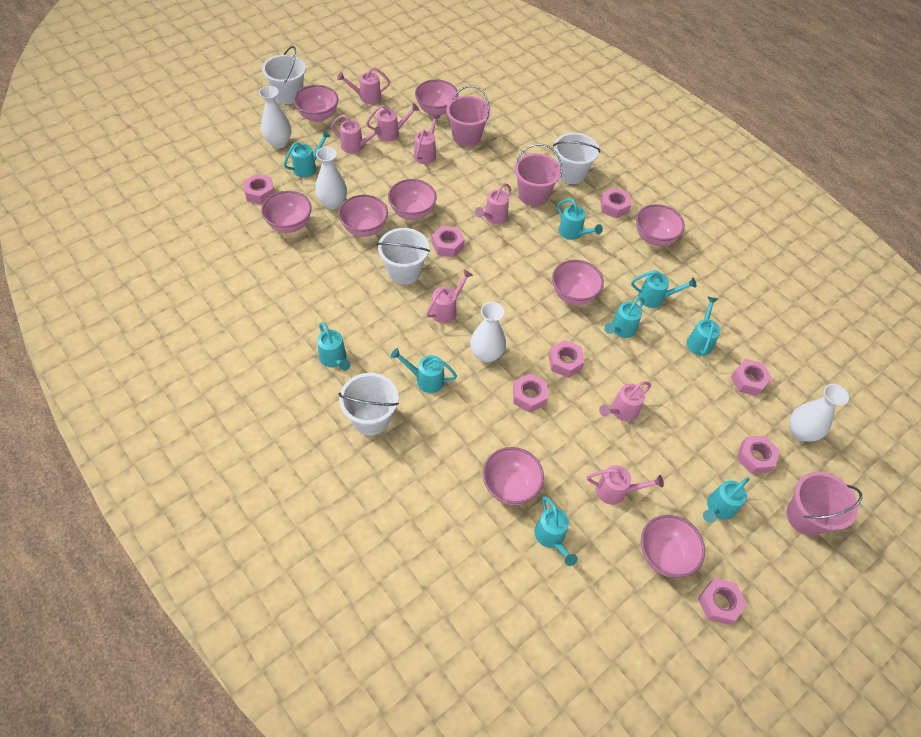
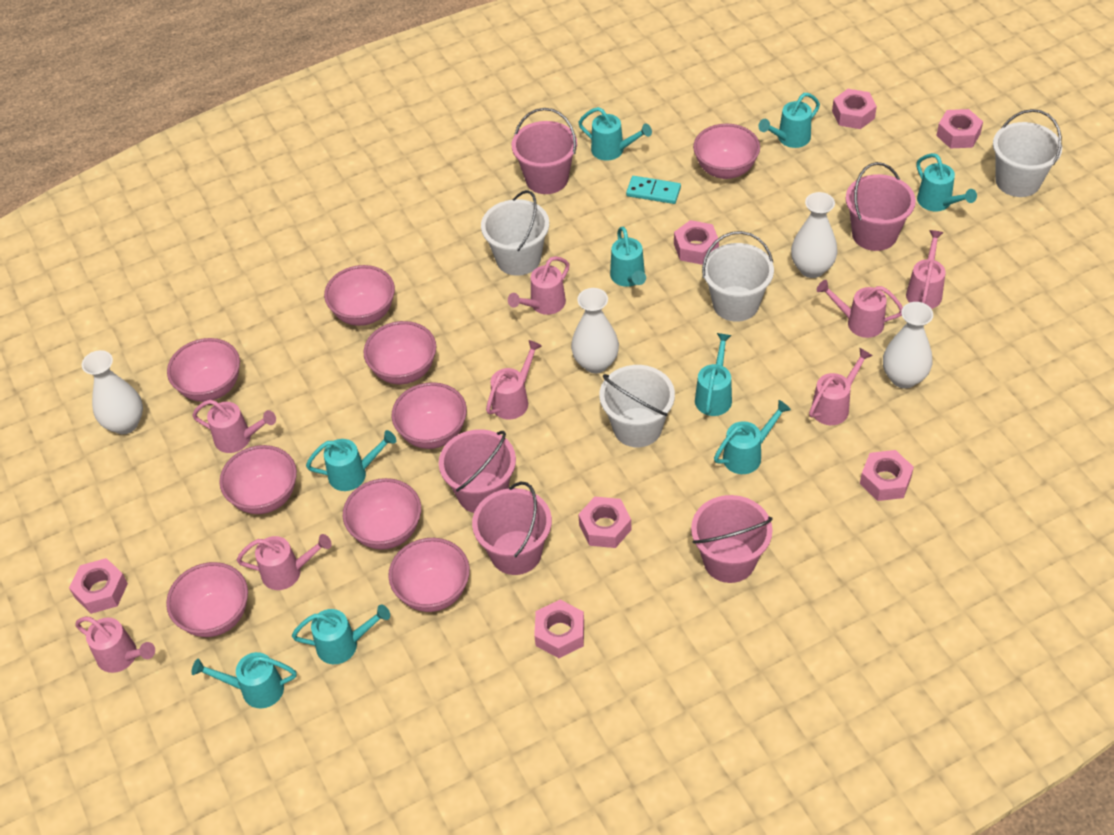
pink bucket: [446,85,491,146] [515,143,562,206] [786,472,862,536] = 3 -> [439,429,516,513] [472,481,552,575] [512,108,577,194] [691,495,773,583] [845,162,916,251] = 5
pink nut: [243,174,274,205] [432,226,465,257] [513,373,548,413] [548,340,585,378] [600,187,631,218] [698,578,747,625] [731,359,772,396] [737,436,780,474] = 8 -> [69,558,128,614] [534,600,584,658] [578,496,631,548] [674,220,719,265] [832,89,877,129] [860,450,914,501] [936,109,983,149] = 7
turquoise domino: none = 0 -> [626,176,681,204] = 1

